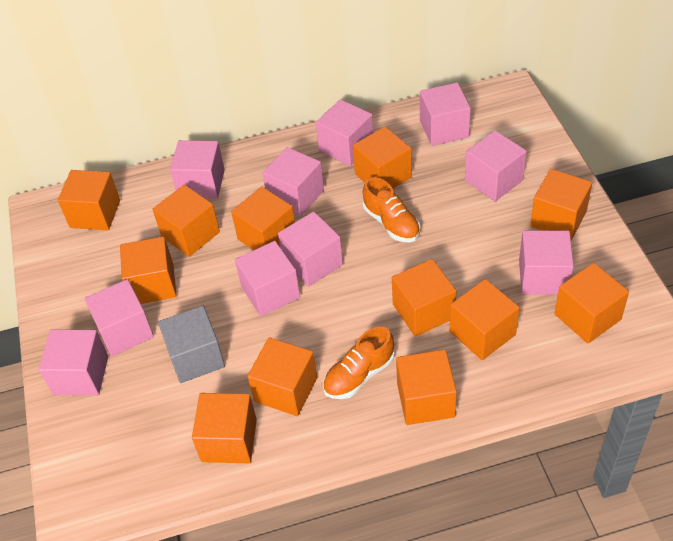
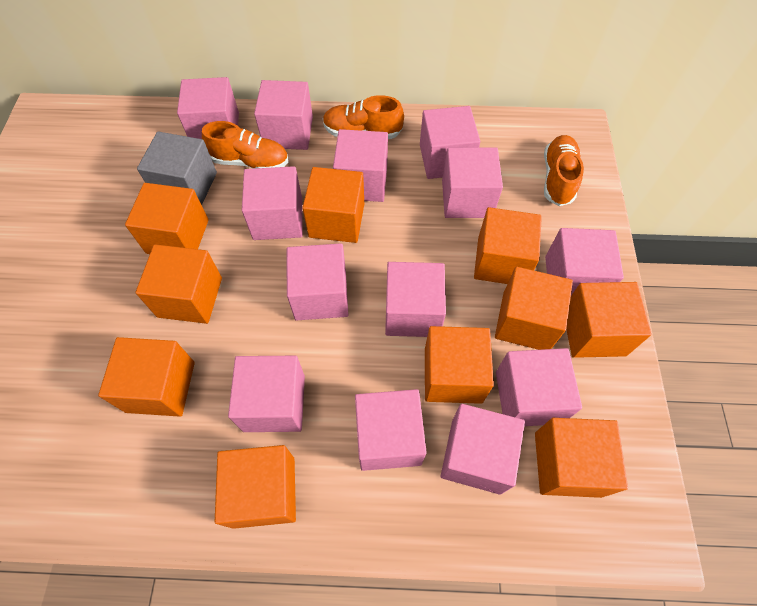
orange cube: [58,170,120,230] [120,237,177,304] [152,185,220,257] [192,393,257,463] [231,187,295,250] [247,337,317,416] [353,126,412,188] [392,259,456,337] [396,349,457,425] [450,279,520,360] [530,169,592,240] [554,263,629,343] = 12 -> [98,337,195,417] [125,183,209,254] [135,244,222,324] [215,445,296,529] [302,167,364,243] [425,326,494,404] [474,207,542,284] [495,267,573,350] [535,418,628,498] [566,282,652,358] = 10
orange shoe: [323,327,395,399] [363,177,420,242] = 2 -> [202,121,289,169] [323,95,404,139] [544,135,584,206] = 3
pink cube: [39,330,108,396] [85,279,154,356] [170,140,225,199] [235,241,300,317] [262,147,324,216] [278,211,343,287] [316,99,373,166] [420,82,471,146] [465,130,527,201] [519,231,574,295] = 10 -> [177,77,239,139] [228,356,305,432] [242,166,303,240] [254,80,313,150] [287,243,348,321] [333,129,388,202] [355,389,427,471] [385,262,446,337] [420,106,480,179] [441,404,525,495] [442,147,503,218] [496,348,582,426] [545,228,624,295] = 13

